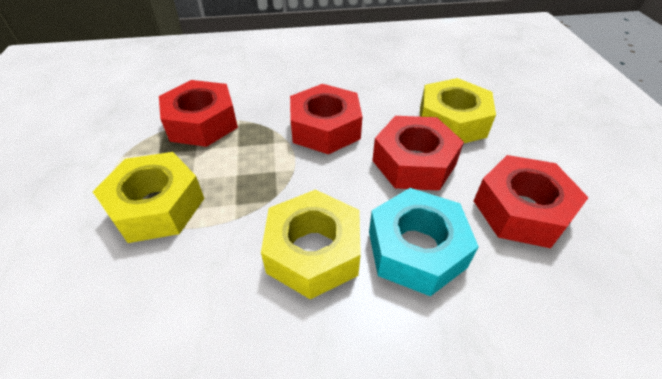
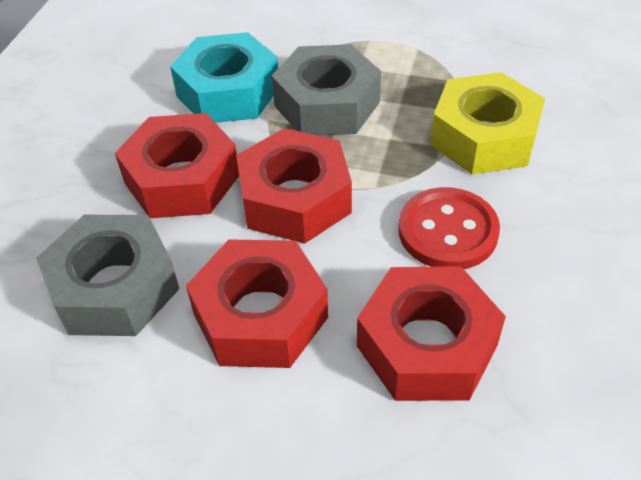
grey nut: none = 0 -> [36,215,179,336] [272,44,381,135] = 2
red button: none = 0 -> [398,187,500,269] = 1
yellow nut: [93,152,205,243] [261,190,361,299] [420,78,496,143] = 3 -> [430,72,545,174] = 1

